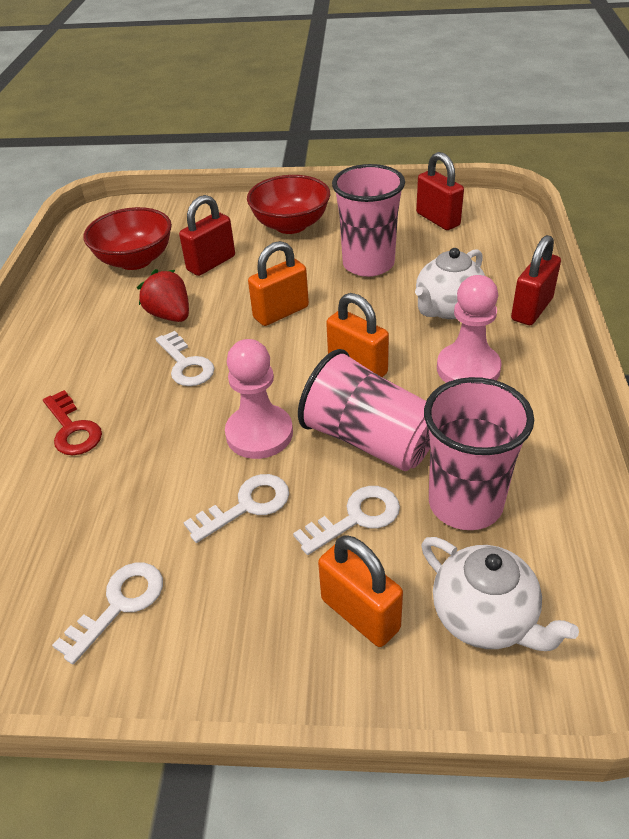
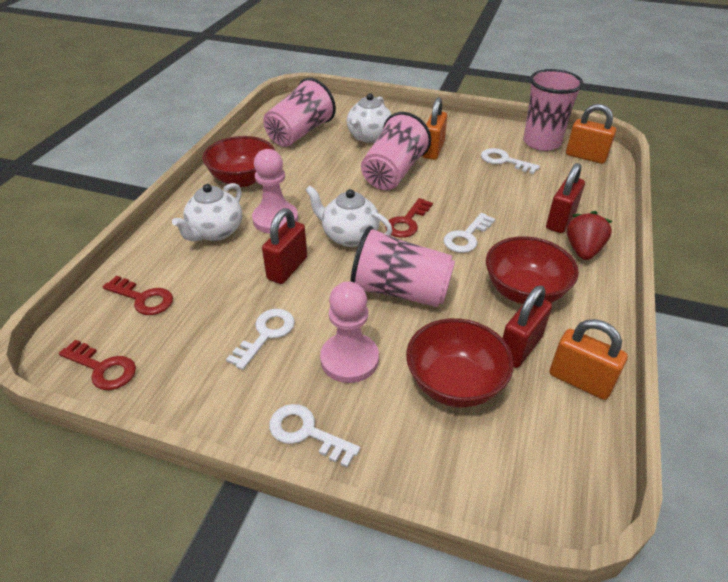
pink cup: [298,349,430,471] [332,164,405,277] [424,377,534,530] = 3 -> [263,78,336,147] [350,226,455,307] [361,112,431,190] [523,69,584,151] = 4
red bowl: [83,207,172,270] [247,175,330,234] = 2 -> [202,136,275,187] [406,318,514,407] [486,236,579,304] = 3
red key: [43,390,102,455] = 1 -> [59,339,136,390] [103,276,173,315] [385,198,433,238] = 3
white teapot: [415,248,485,319] [422,537,579,651] = 2 -> [172,183,242,241] [305,185,393,247] [347,93,392,143] = 3

